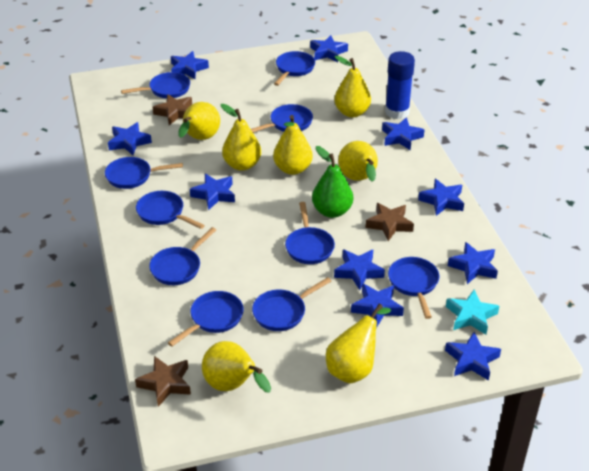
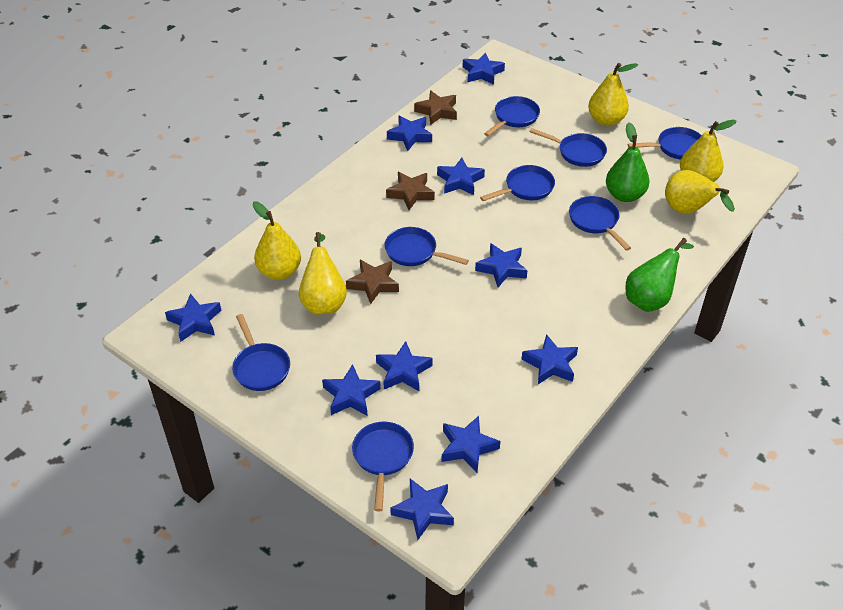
blue glue stick: [385,51,415,119] = 1 -> none = 0
blue pan: [105,157,183,189] [121,72,190,98] [136,191,205,229] [149,227,216,285] [168,291,244,347] [251,104,313,133] [252,277,331,331] [274,51,315,86] [285,202,335,264] [388,257,439,319] = 10 -> [232,314,290,391] [352,422,414,511] [384,227,469,266] [480,165,555,201] [484,96,540,136] [529,128,607,167] [569,196,631,251] [628,127,702,160] = 8
green pear: [312,146,353,218] = 1 -> [606,122,650,202] [625,238,694,312] = 2
turquoise star: [446,289,499,334] = 1 -> none = 0
yellow pear: [178,102,220,140] [202,341,271,393] [221,104,261,171] [273,115,313,175] [326,304,391,384] [334,56,371,117] [338,141,378,182] = 7 -> [253,202,301,280] [299,232,347,314] [588,63,638,126] [665,170,735,214] [680,119,736,182] = 5

